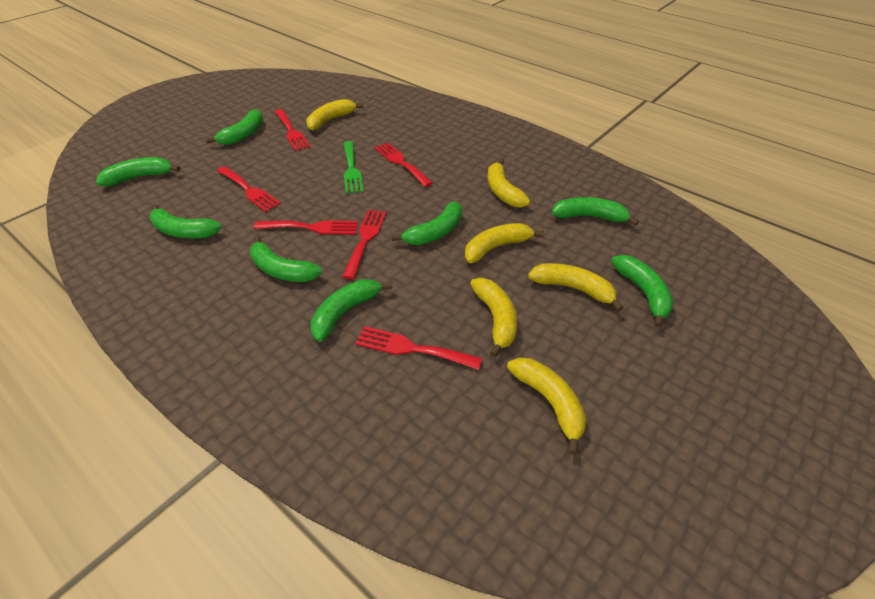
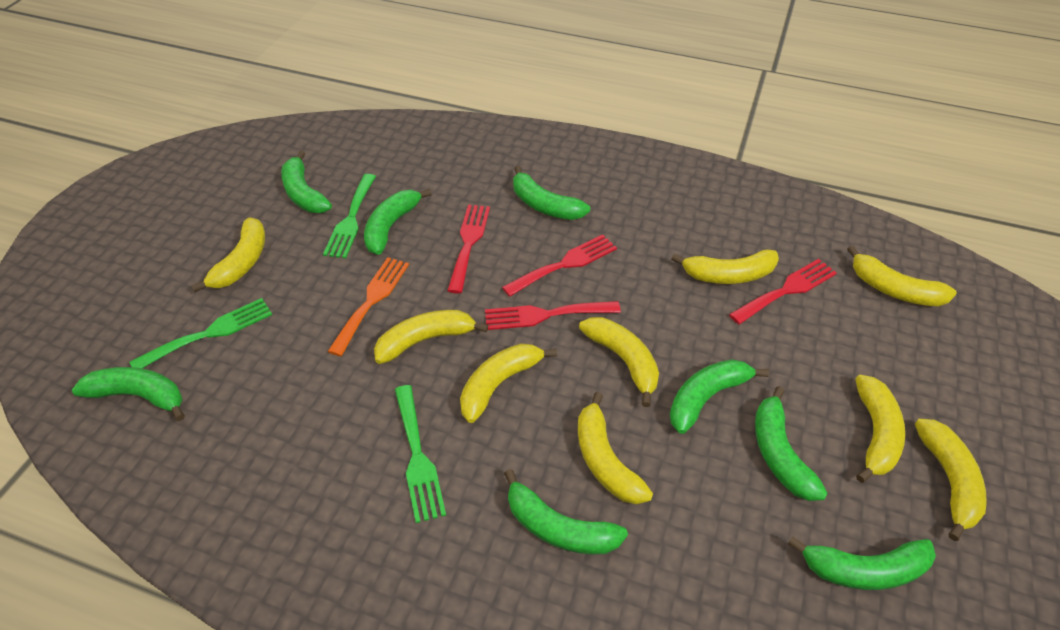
green fork: [343,141,364,194] = 1 -> [129,298,272,368] [323,174,376,258] [395,385,446,523] = 3
orange fork: none = 0 -> [328,257,409,356] = 1
red fork: [217,166,281,212] [254,220,358,235] [275,109,310,151] [342,210,386,279] [355,326,482,370] [374,143,433,187] = 6 -> [447,204,490,294] [485,301,621,330] [502,234,617,297] [729,259,837,324] = 4
yellow banana: [306,99,363,131] [465,223,544,263] [470,278,517,358] [487,159,530,208] [507,357,586,455] [528,263,624,312] = 6 -> [191,218,265,292] [374,310,488,364] [460,344,557,423] [578,392,653,504] [579,317,659,407] [671,249,779,284] [847,246,957,306] [855,375,905,483] [915,419,987,541] = 9

